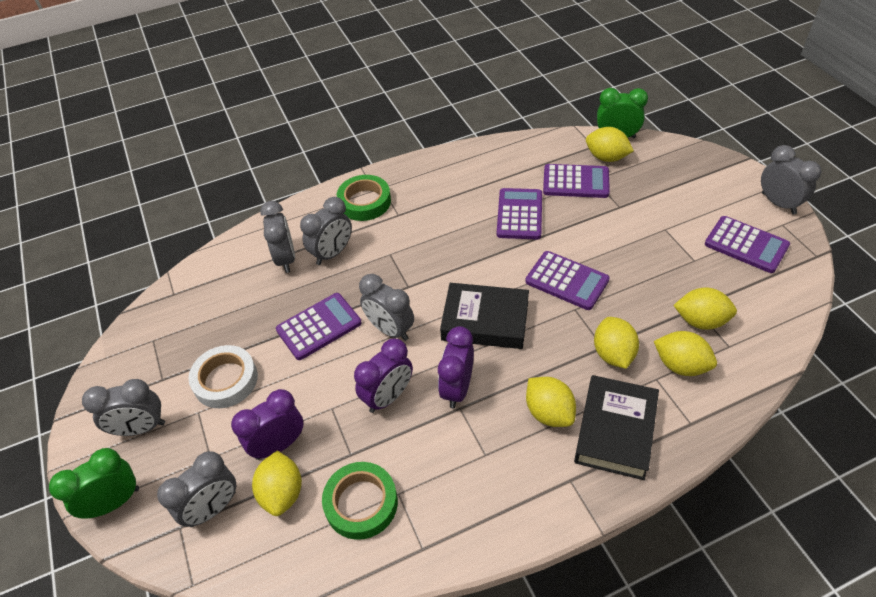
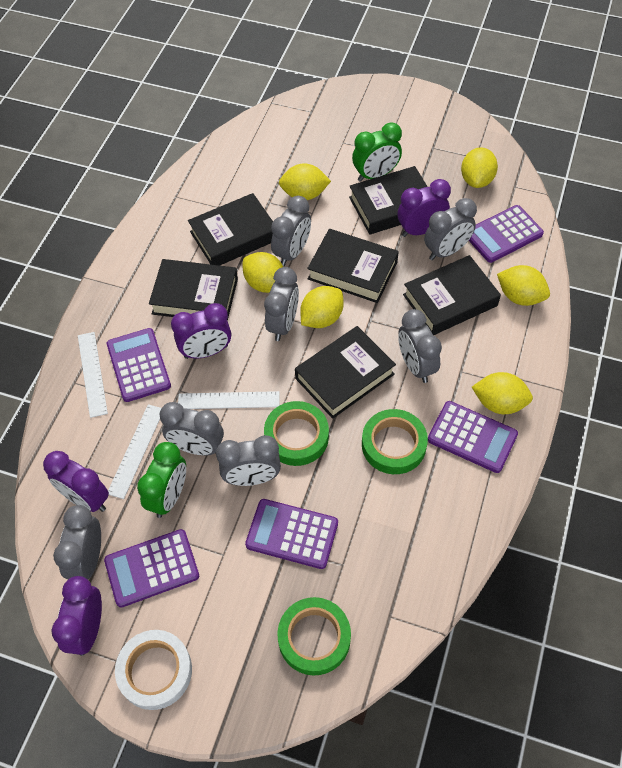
black book: [440,283,529,349] [574,375,659,480] = 2 -> [149,259,238,321] [188,193,273,266] [295,326,396,419] [307,229,399,303] [349,166,428,235] [403,255,501,335] = 6
green tape: [322,462,398,540] [337,175,391,221] = 2 -> [264,401,329,466] [277,597,351,676] [362,409,428,474] = 3
grey clock: [82,379,165,436] [157,451,236,527] [260,201,295,273] [300,197,352,265] [359,274,414,341] [761,145,821,214] = 6 -> [53,505,101,580] [159,402,224,455] [216,435,281,486] [264,267,299,341] [271,196,311,266] [398,309,442,383] [424,198,477,260] = 7
purple clock: [231,389,303,460] [354,339,413,413] [438,326,474,408] = 3 -> [43,451,109,512] [51,576,102,656] [171,303,231,359] [397,179,451,237] = 4
white ruler: none = 0 -> [78,332,108,418] [108,404,161,499] [178,391,279,409] = 3

